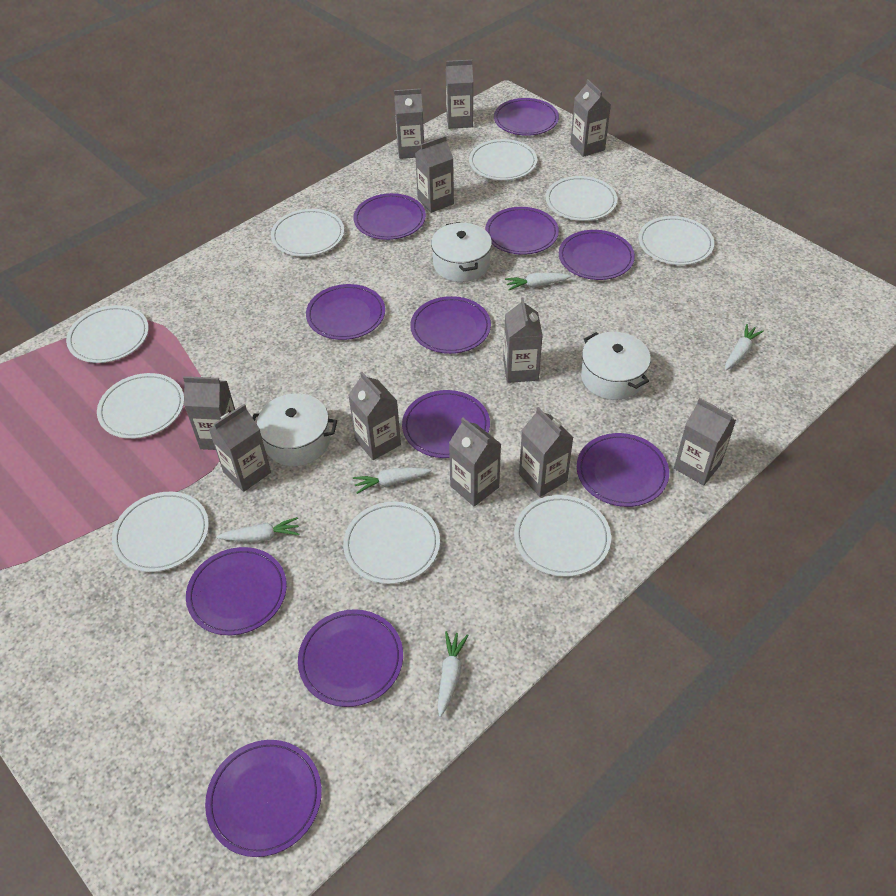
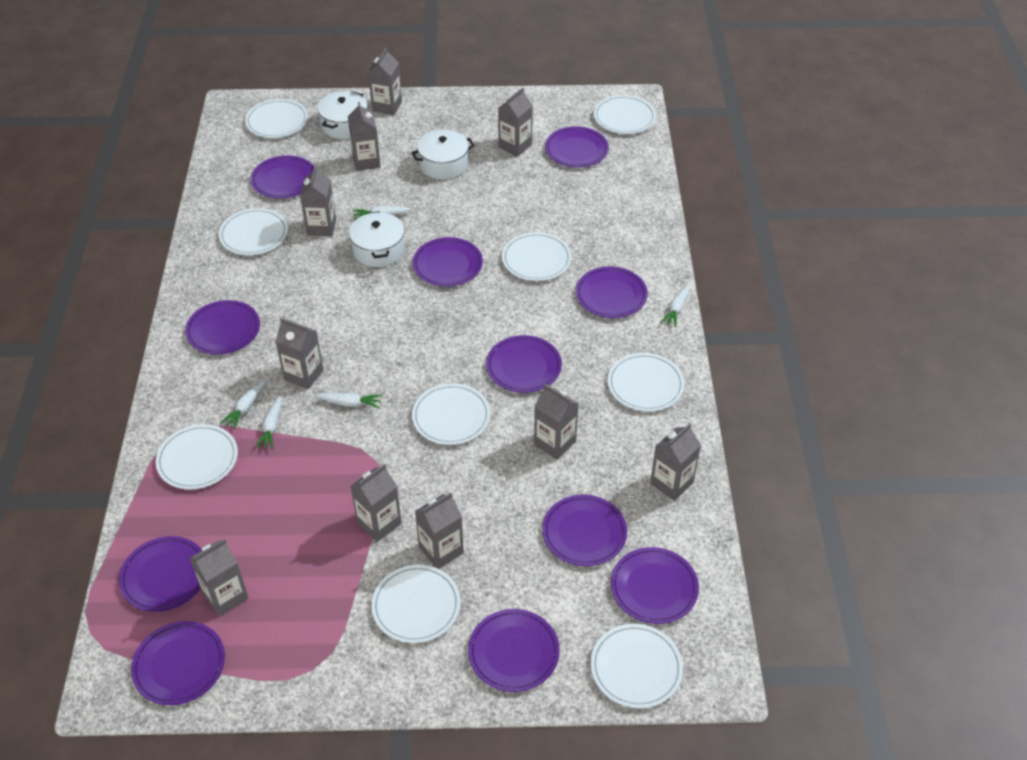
grey carton: [183,376,235,450] [209,404,271,492] [348,372,401,460] [394,88,424,159] [415,135,454,213] [446,60,473,129] [449,418,501,506] [503,298,543,383] [519,407,573,497] [570,79,611,157] [674,398,736,486] = 11 -> [190,538,248,616] [275,318,323,389] [300,166,336,236] [348,102,381,171] [351,464,402,542] [368,47,402,115] [415,492,464,569] [498,88,533,157] [534,384,579,460] [650,423,701,501] = 10

